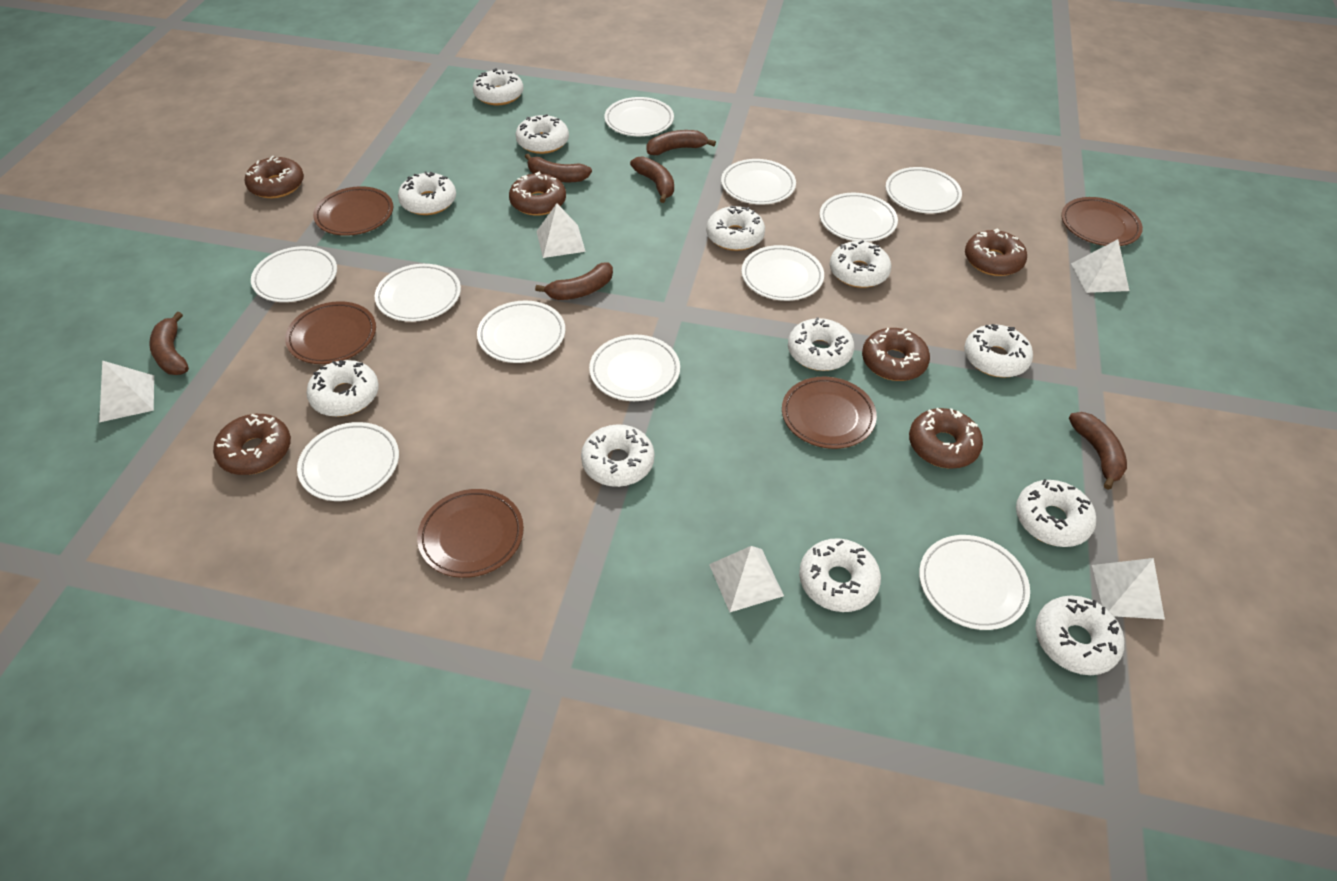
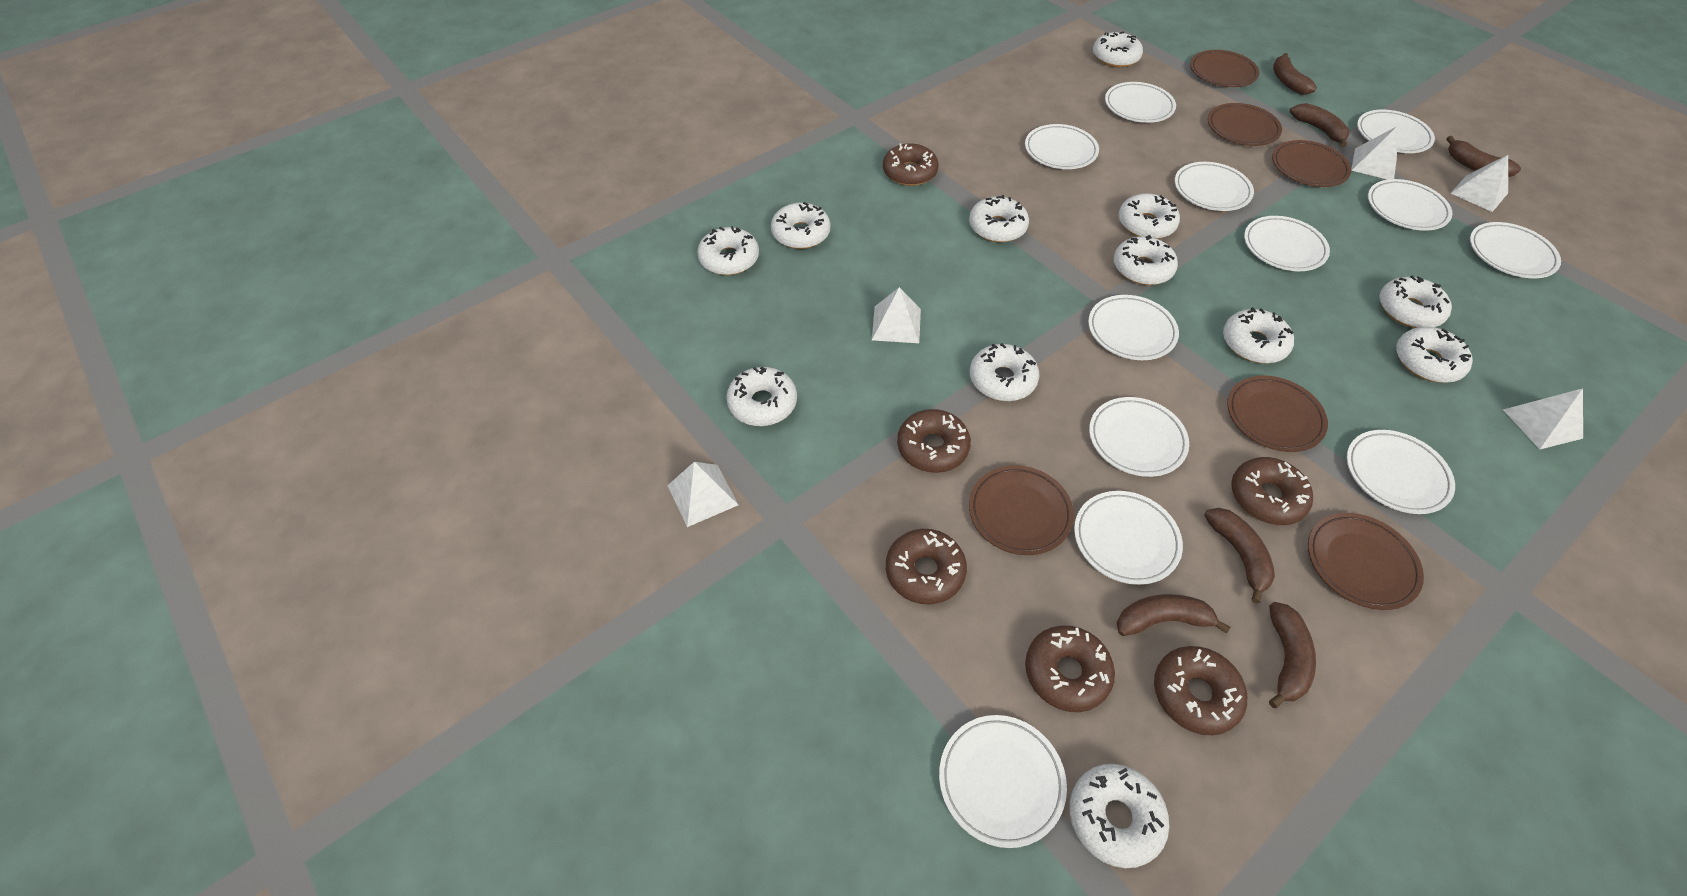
brown plate: [285,301,376,364] [313,186,393,236] [417,489,524,578] [782,377,877,449] [1061,197,1143,246] = 5 -> [969,465,1074,555] [1190,50,1259,87] [1208,103,1282,146] [1227,376,1328,452] [1272,140,1351,187] [1308,513,1424,610] = 6
white plate: [251,246,337,302] [297,422,399,501] [375,264,461,322] [477,300,565,363] [589,335,680,401] [605,97,674,136] [721,159,796,205] [741,245,824,301] [819,193,898,242] [886,167,962,213] [919,535,1030,630] = 11 -> [939,715,1067,848] [1025,124,1099,169] [1074,491,1183,585] [1088,295,1179,360] [1089,397,1189,477] [1105,82,1176,123] [1174,162,1254,211] [1244,216,1330,271] [1346,430,1455,514] [1357,110,1435,153] [1368,179,1452,231] [1470,222,1561,279] = 12

